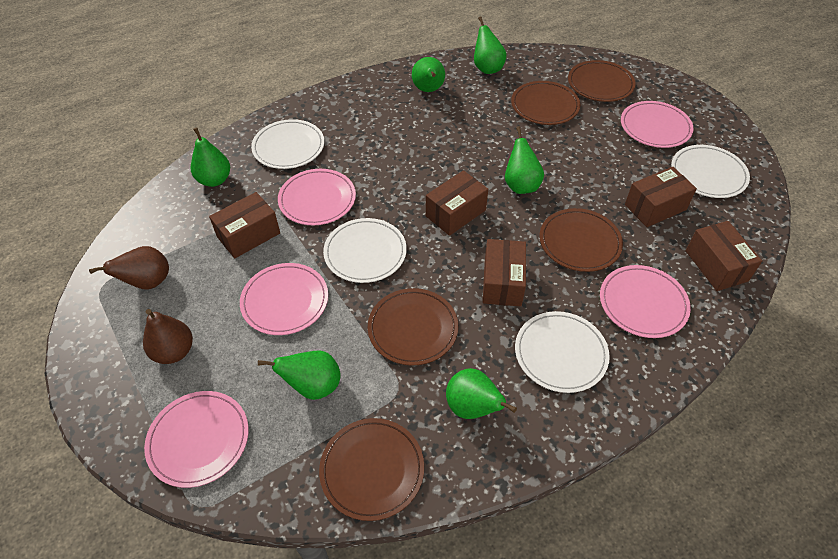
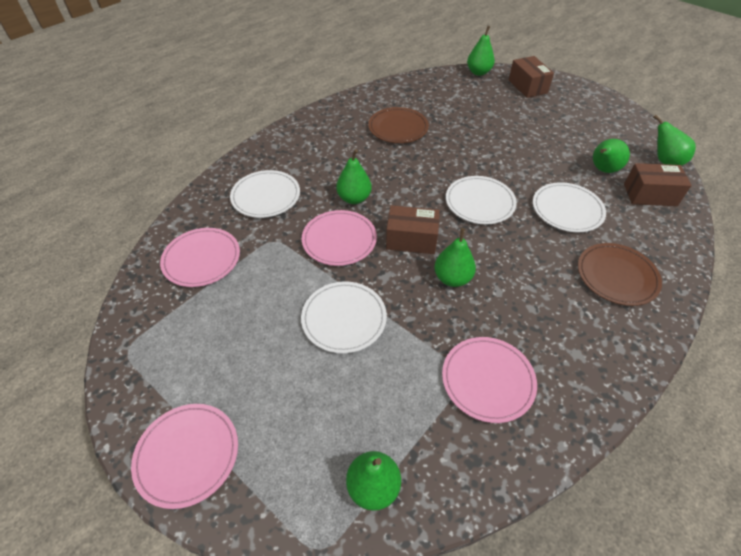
brown box: [209,192,280,259] [426,170,488,236] [483,239,526,306] [625,167,697,227] [686,221,762,291] = 5 -> [386,205,440,254] [509,56,554,98] [624,163,692,206] = 3
brown pear: [89,246,169,289] [143,309,193,364] = 2 -> none = 0
brown plate: [319,418,424,521] [368,288,458,365] [511,81,580,125] [539,208,623,272] [568,60,636,102] = 5 -> [368,107,429,143] [578,243,662,306] = 2
pink plate: [144,391,249,488] [240,263,328,335] [278,169,356,225] [600,265,691,338] [621,101,694,148] = 5 -> [131,404,238,509] [160,228,240,287] [302,210,377,266] [442,337,537,423] = 4

